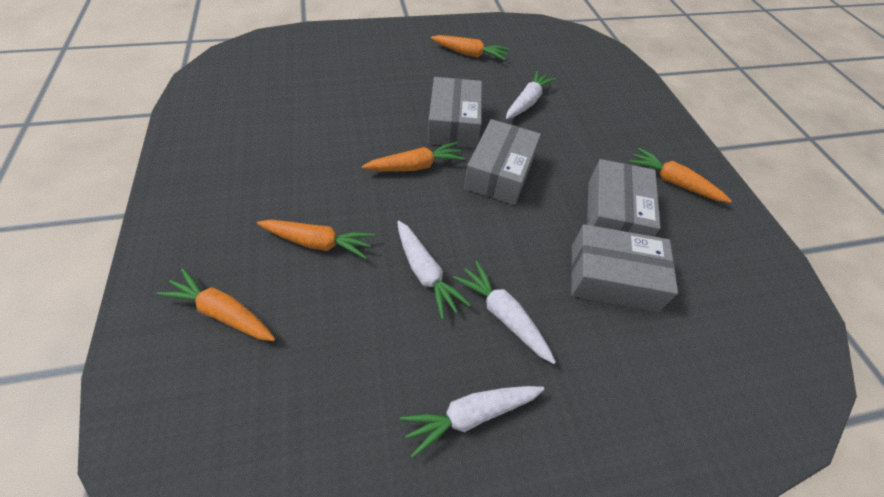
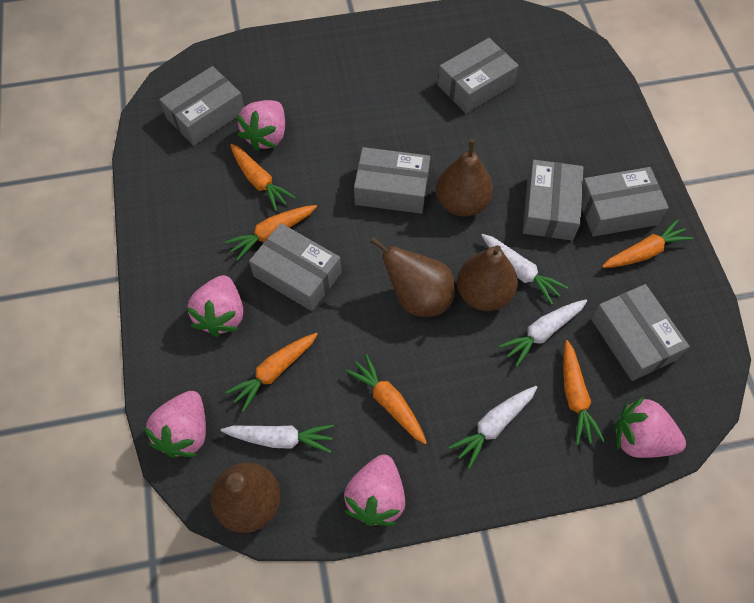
brown pear: none = 0 -> [211,462,280,533] [370,237,455,317] [436,139,493,217] [457,245,518,311] = 4
grey box: [428,77,482,148] [464,119,541,205] [571,224,678,312] [587,159,661,237] = 4 -> [159,66,244,146] [249,223,342,311] [354,147,430,214] [438,38,519,113] [523,160,584,241] [581,167,669,237] [591,284,690,381] = 7
orange carrot: [157,268,275,341] [257,220,375,259] [362,142,465,172] [431,35,509,60] [629,148,732,203] = 5 -> [225,205,317,261] [225,333,318,412] [230,144,296,211] [345,354,427,444] [563,340,605,445] [602,219,693,268] = 6
pink strawberry: none = 0 -> [144,391,206,458] [186,275,243,337] [236,100,285,151] [344,454,405,526] [614,396,686,458] = 5

